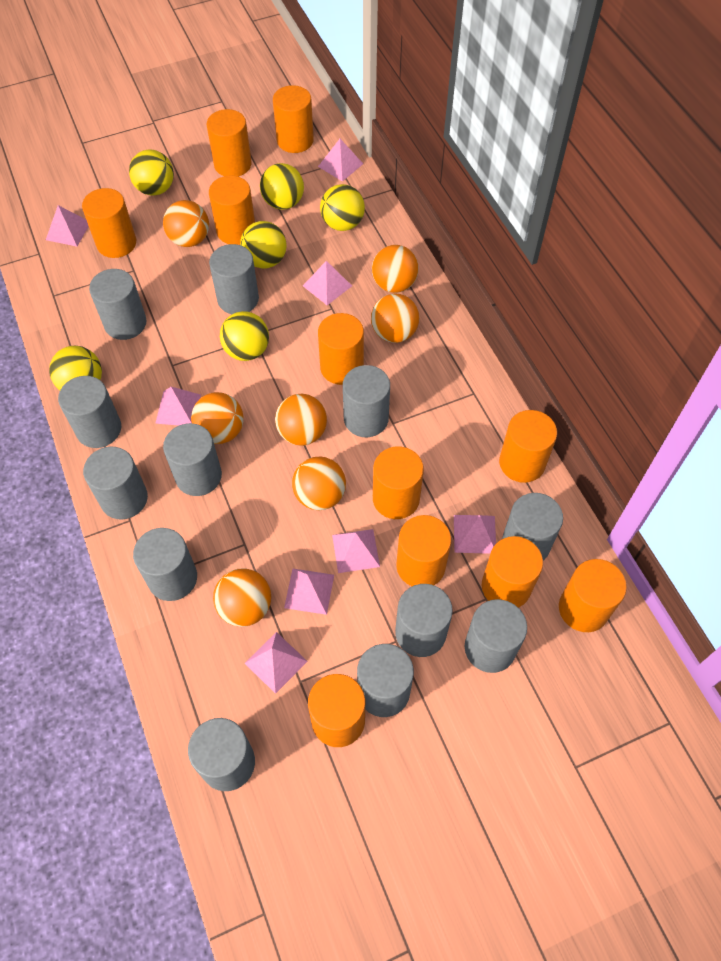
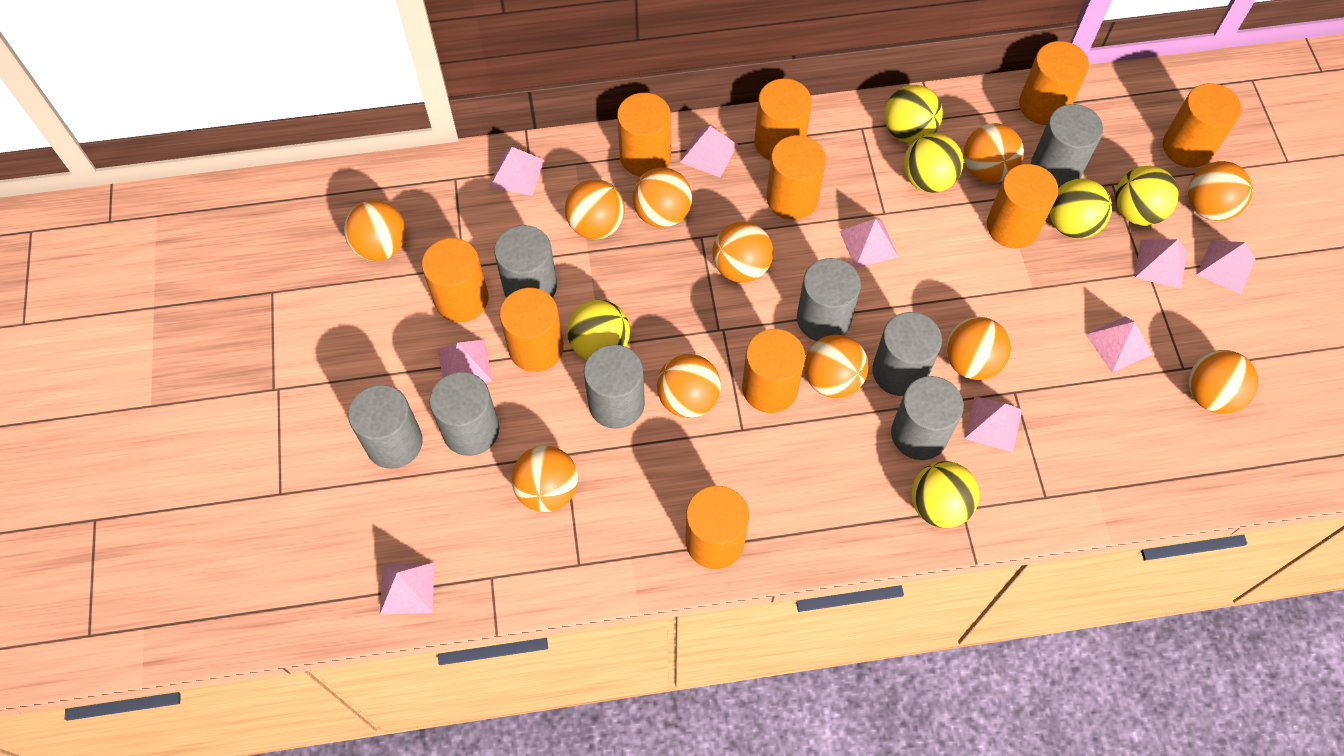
grey cylinder: [58,376,121,448] [83,446,148,519] [89,269,147,340] [133,528,197,601] [163,423,222,496] [188,718,255,791] [209,244,259,314] [343,365,390,437] [357,644,414,717] [395,584,453,657] [465,599,527,673] [502,493,563,561] = 12 -> [348,385,423,469] [429,372,499,456] [494,225,557,298] [584,345,645,429] [797,258,861,341] [872,312,942,396] [891,376,964,460] [1031,104,1103,188] = 8
orange ball: [163,200,209,247] [191,392,244,444] [213,569,271,627] [275,394,327,446] [292,456,346,510] [371,294,419,343] [372,245,419,293] = 7 -> [344,200,406,261] [511,446,578,512] [565,179,625,239] [632,168,692,227] [657,354,721,418] [712,222,773,283] [804,334,869,398] [946,317,1011,380] [964,123,1024,183] [1188,161,1253,221] [1189,350,1258,414] = 11
orange cylinder: [82,188,136,258] [206,109,252,177] [209,175,255,245] [273,85,314,153] [308,674,365,747] [318,313,364,385] [373,446,424,519] [396,515,451,586] [482,536,543,608] [499,410,557,483] [559,559,627,632] = 11 -> [422,238,489,322] [500,288,564,372] [617,93,671,177] [686,486,749,569] [742,329,805,413] [754,78,812,161] [766,135,826,220] [987,164,1059,248] [1019,41,1089,125] [1163,83,1241,168] = 10
pink pyramid: [46,205,89,247] [155,387,201,426] [245,632,308,694] [284,569,334,615] [303,261,352,305] [318,139,363,182] [332,529,380,573] [454,515,496,554] = 8 -> [380,562,435,615] [438,339,492,383] [489,147,544,196] [680,126,738,178] [840,219,898,269] [964,396,1022,453] [1086,317,1152,373] [1135,239,1187,289] [1196,240,1256,294] = 9

